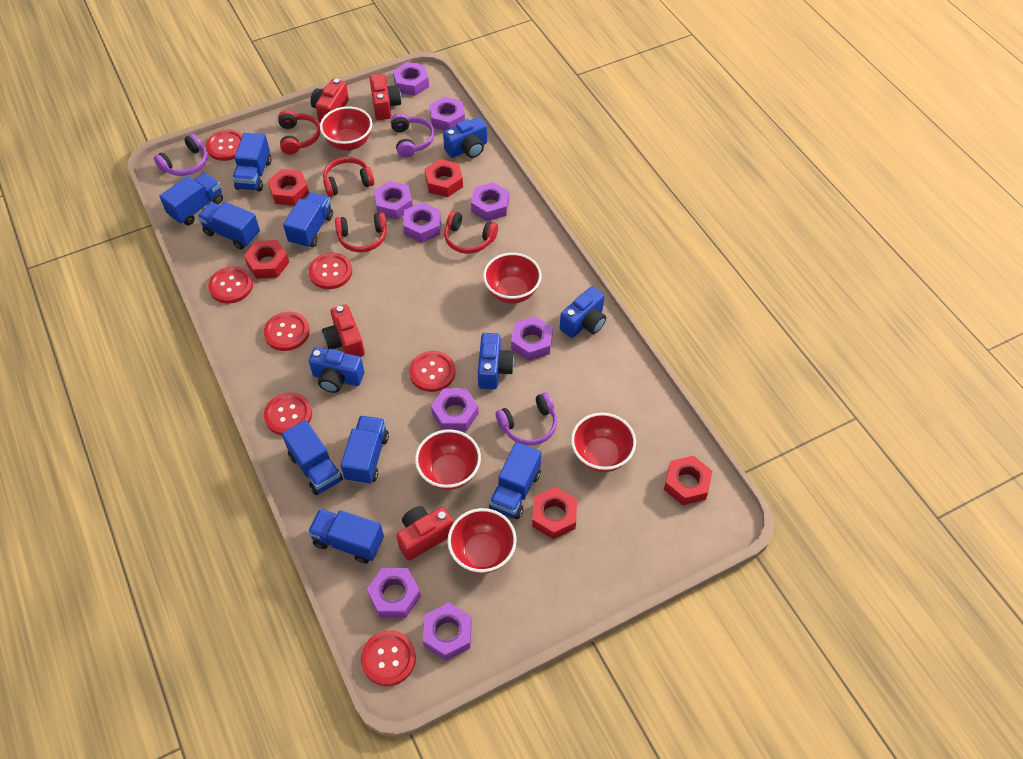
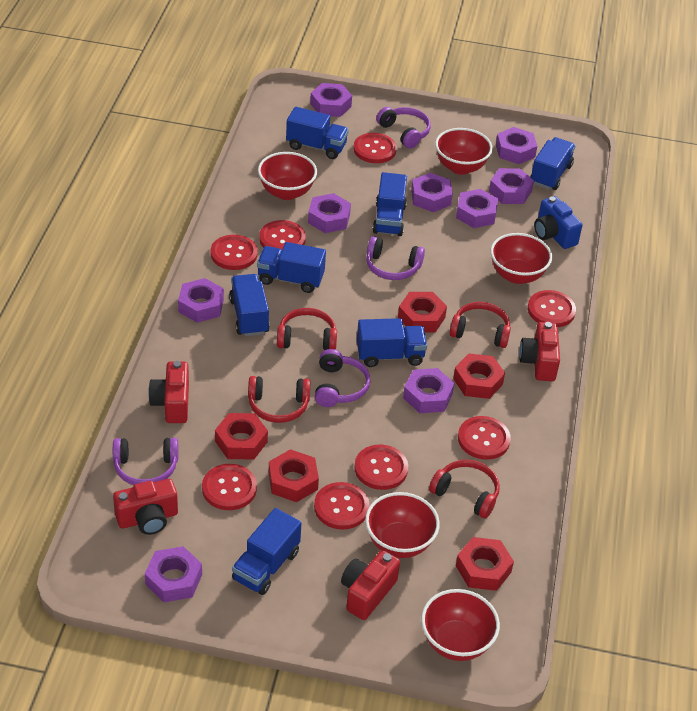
blue camera: [309,347,364,393] [443,117,487,158] [478,333,515,389] [560,286,606,338] = 4 -> [534,196,582,249] = 1
blue truck: [159,172,223,225] [198,202,260,250] [232,133,272,192] [282,420,343,495] [283,192,333,248] [308,509,384,564] [341,415,389,485] [489,442,541,519] = 8 -> [229,274,270,336] [232,508,301,595] [257,242,326,293] [286,107,349,159] [357,318,427,367] [372,172,407,236] [530,137,576,190] = 7
purple headphones: [154,133,207,176] [390,113,435,158] [496,392,557,446] = 3 -> [113,438,178,485] [315,349,370,407] [366,236,425,280] [376,107,431,149] = 4
red button: [206,130,243,161] [208,266,253,304] [264,312,310,351] [264,392,312,435] [308,253,352,289] [361,630,416,686] [409,351,455,392] = 7 -> [202,464,257,510] [211,235,258,270] [259,220,306,250] [314,482,369,530] [353,133,397,163] [354,445,408,490] [458,416,511,460] [528,290,576,327] = 8

